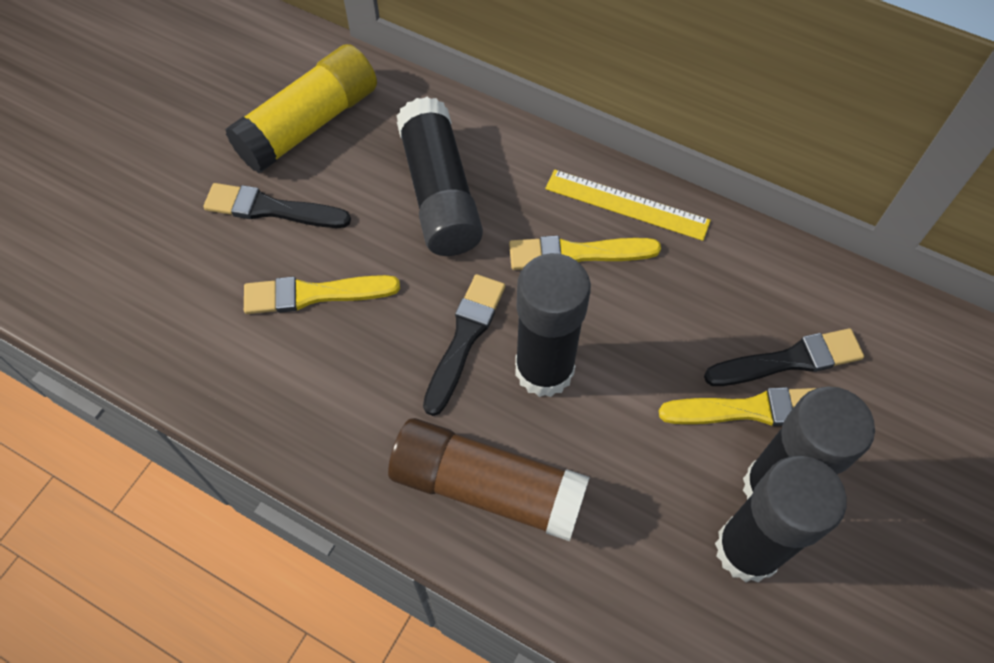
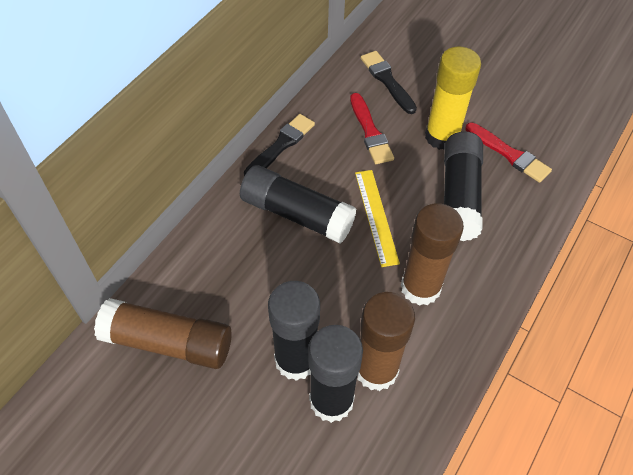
black brush: [203,183,351,228] [423,274,505,416] [704,328,864,386] = 3 -> [244,114,315,176] [361,51,417,114] = 2
brown glue stick: [388,418,590,541] = 1 -> [94,298,232,369] [358,292,415,391] [401,203,464,306] = 3
red brush: none = 0 -> [350,93,394,164] [466,122,552,183] = 2
yellow brush: [244,275,400,314] [509,236,661,270] [659,387,816,426] = 3 -> none = 0

